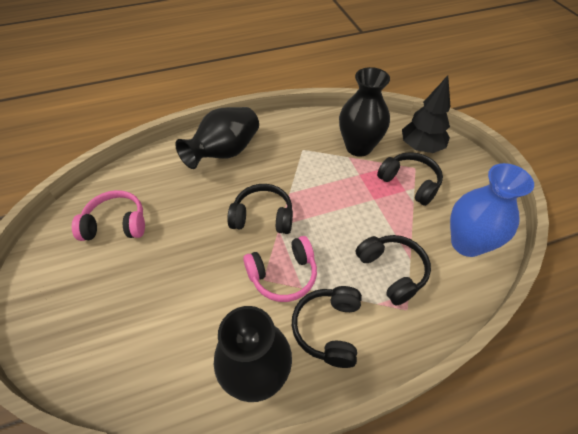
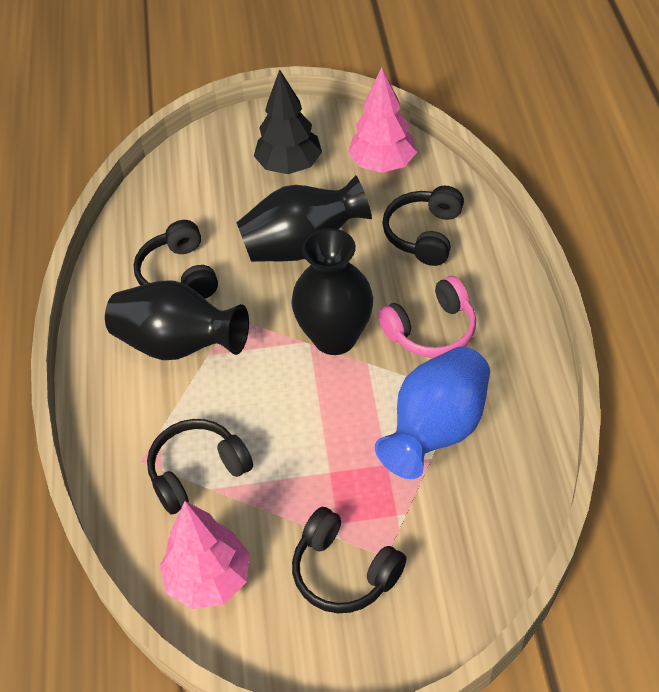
pink headphones: [72,190,145,241] [243,236,317,302] = 2 -> [378,276,476,358] = 1
pink tree: none = 0 -> [159,501,250,609] [348,67,417,173] = 2

